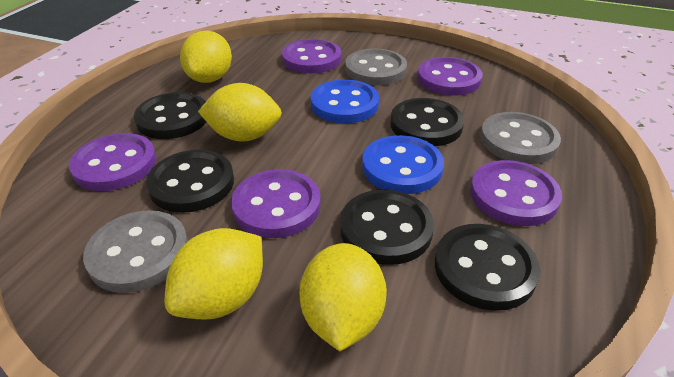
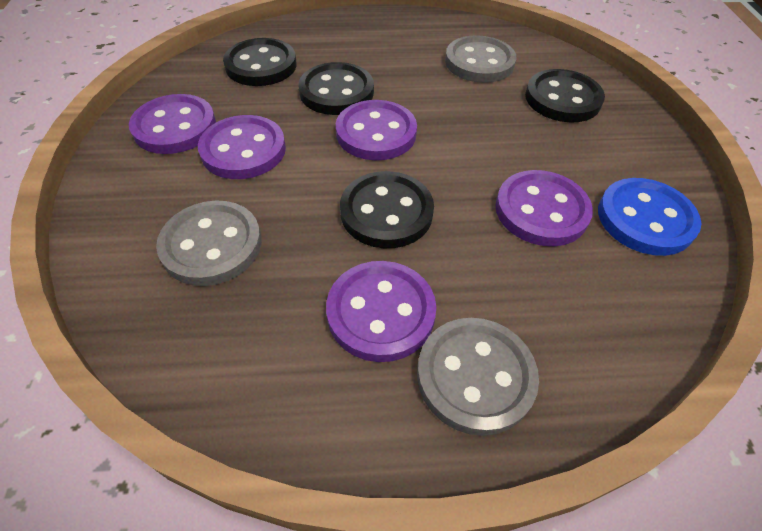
black button: [134,92,206,139] [146,150,234,213] [340,190,434,265] [390,98,464,146] [435,224,541,311] = 5 -> [223,38,297,86] [298,62,374,115] [340,171,434,248] [525,69,605,123] = 4
blue button: [311,79,379,123] [362,135,444,194] = 2 -> [598,178,701,256] = 1
yellow lemon: [165,228,263,320] [180,31,232,83] [198,83,282,142] [299,243,387,351] = 4 -> none = 0

